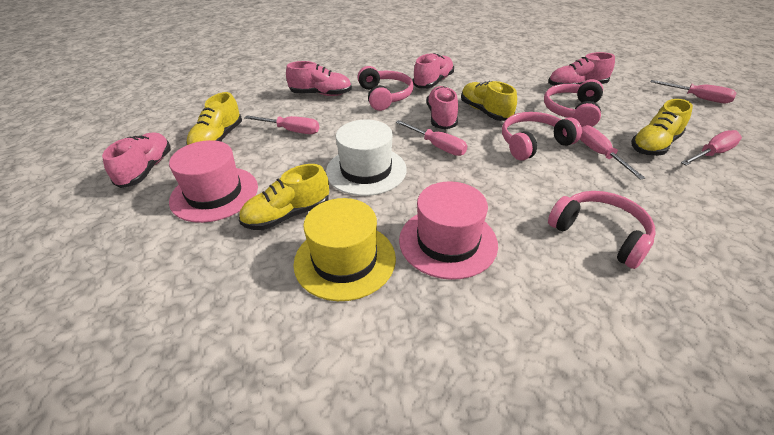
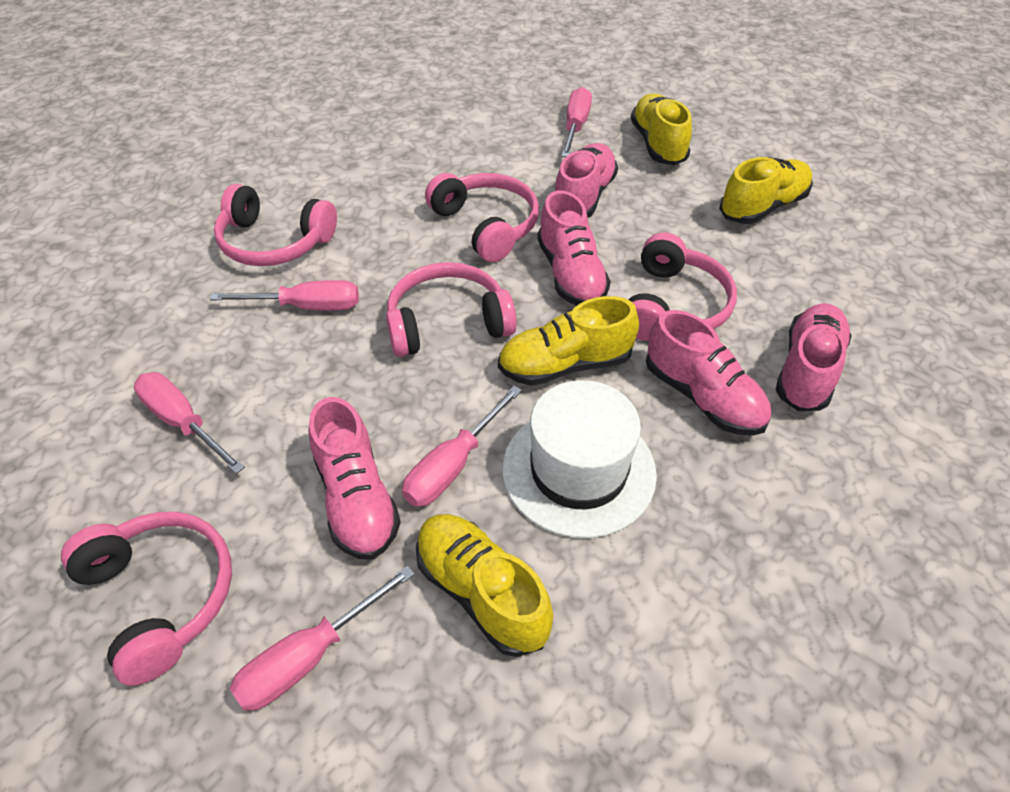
pink hat: [169,140,258,223] [399,181,498,280] = 2 -> none = 0
pink headphones: [357,66,414,111] [502,112,582,161] [544,79,603,127] [548,191,656,269] = 4 -> [61,512,232,686] [214,184,337,266] [386,262,517,357] [425,173,539,262] [629,232,737,341] = 5
yellow hat: [293,198,396,301] = 1 -> none = 0

